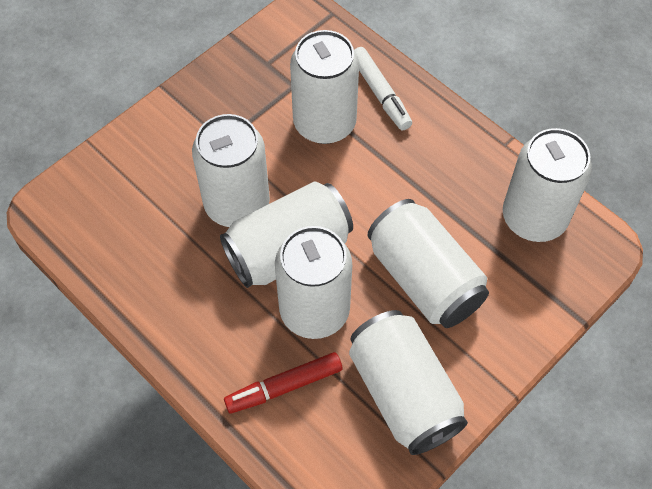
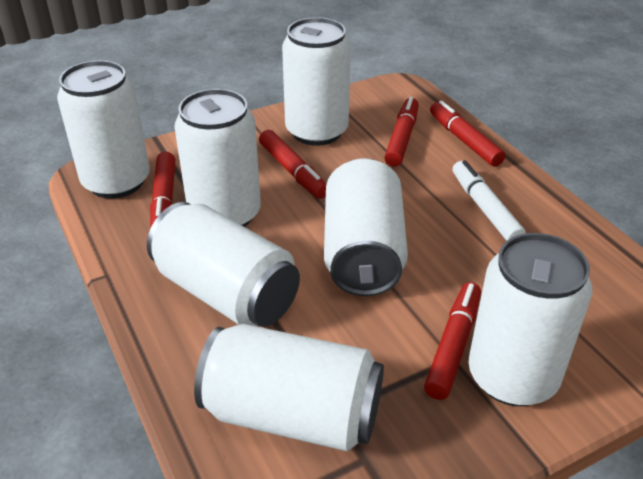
red marker: [224,352,342,413] = 1 -> [150,152,175,229] [259,130,326,199] [384,97,419,167] [424,282,481,400] [430,100,505,167] = 5

